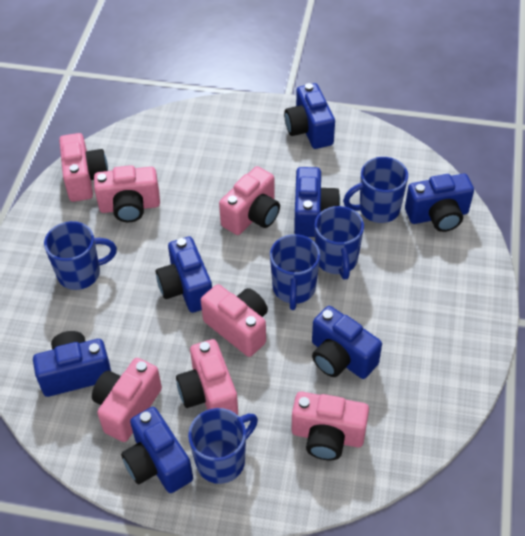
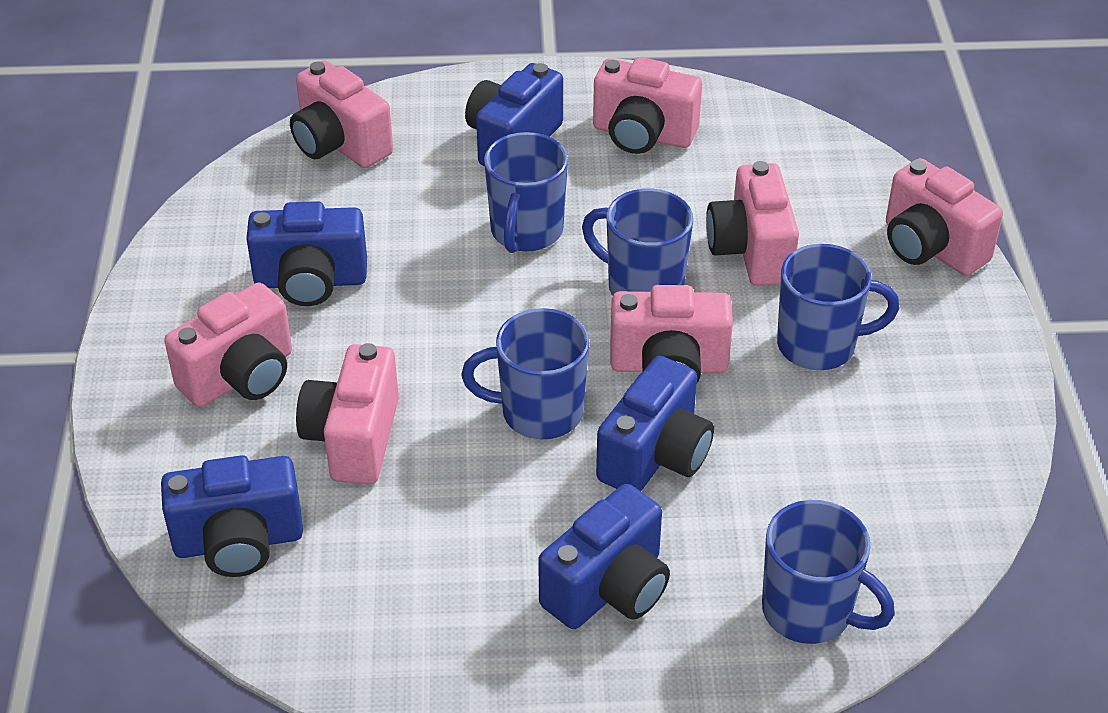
blue camera: [33,331,111,397] [121,407,193,493] [156,236,212,313] [284,83,335,149] [294,167,340,237] [312,306,382,379] [405,174,474,232] = 7 -> [161,455,303,577] [246,201,367,306] [465,63,563,166] [538,484,670,629] [596,356,714,491] = 5

